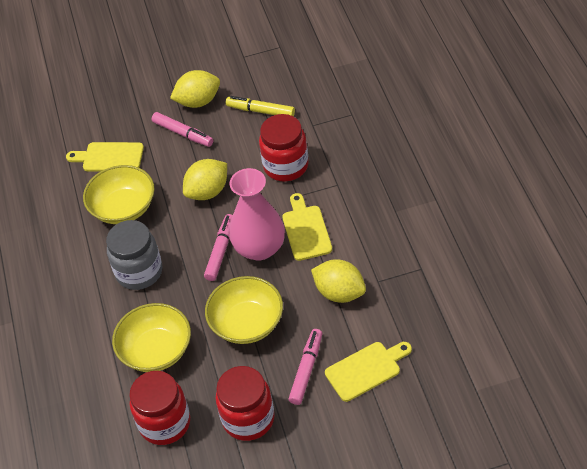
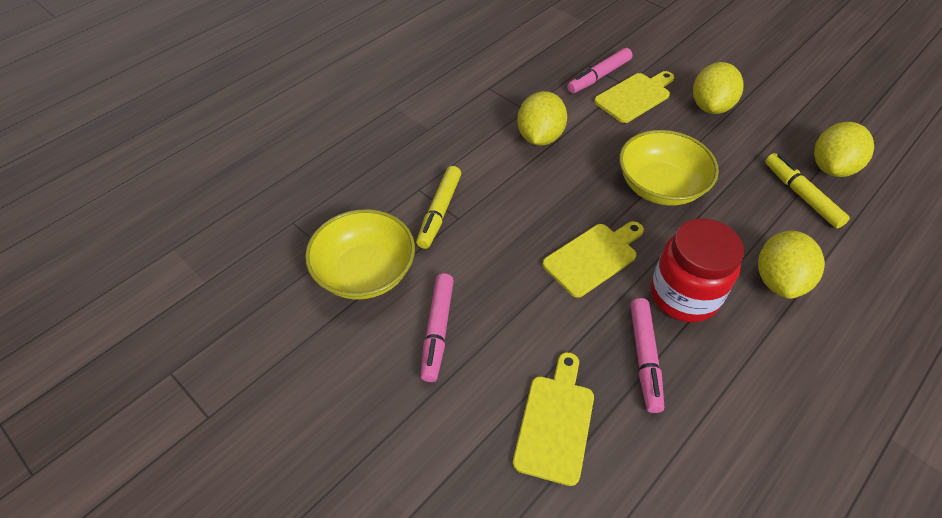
grey jar: [106,220,162,290] = 1 -> none = 0
pink vase: [229,168,285,260] = 1 -> none = 0
red jar: [129,371,190,445] [216,366,275,441] [259,114,309,181] = 3 -> [651,218,744,322] = 1
yellow bowl: [83,165,155,224] [112,303,191,372] [205,276,283,344] = 3 -> [305,209,415,300] [619,130,719,206] = 2
yellow lemon: [170,70,220,108] [183,159,227,200] [311,259,366,303] = 3 -> [517,91,567,146] [693,62,744,114] [758,230,825,299] [814,122,874,177] = 4
yellow marker: [226,96,295,117] = 1 -> [416,166,461,249] [765,153,850,229] = 2

